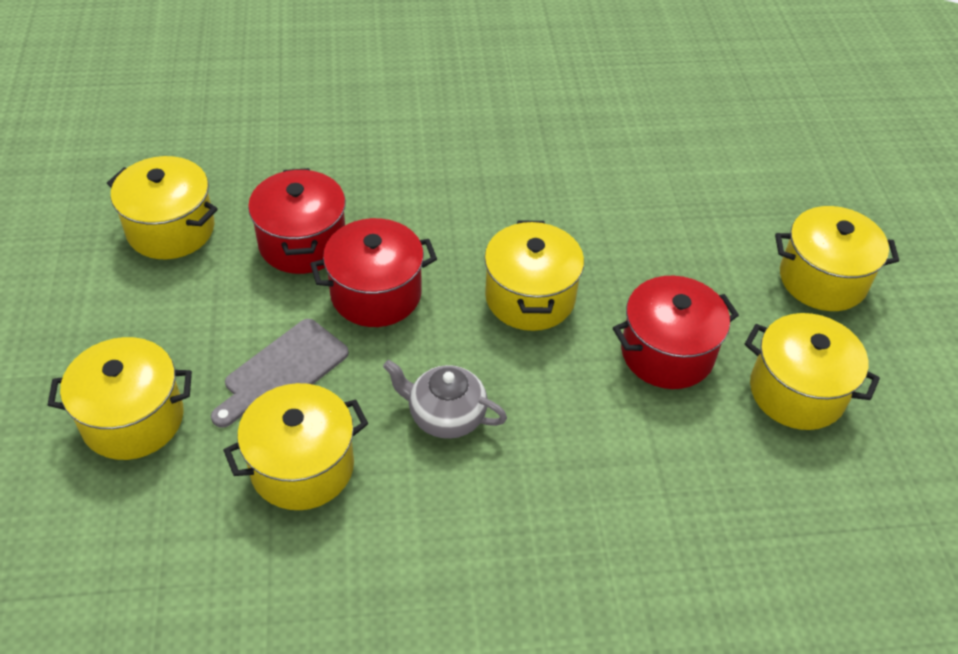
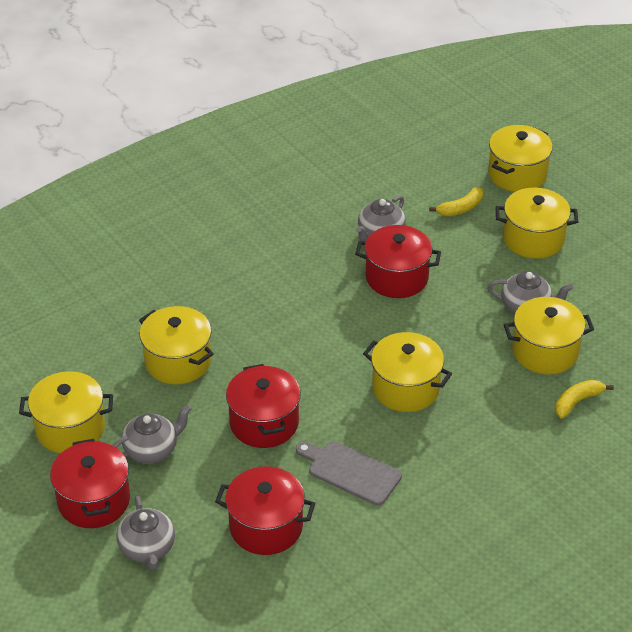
grey teapot: [383,360,507,439] = 1 -> [112,404,192,464] [116,496,175,570] [356,195,406,241] [487,271,573,314] = 4
red pot: [248,168,346,274] [310,218,437,327] [613,276,739,389] = 3 -> [50,439,130,528] [215,466,316,555] [226,364,301,448] [355,225,441,298] = 4
yellow banana: none = 0 -> [429,187,483,216] [555,380,614,418] = 2

